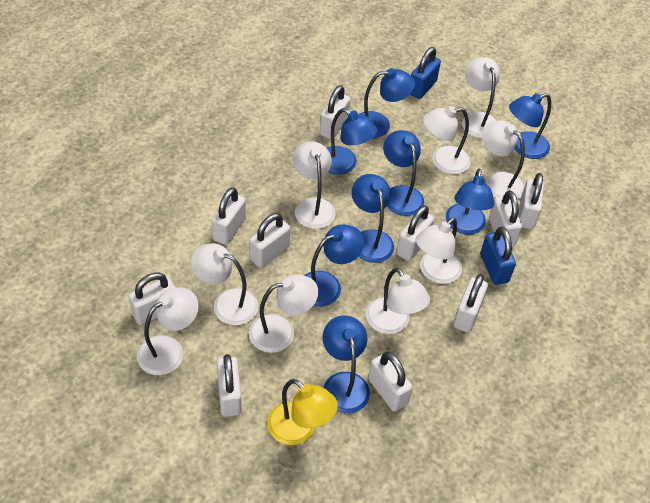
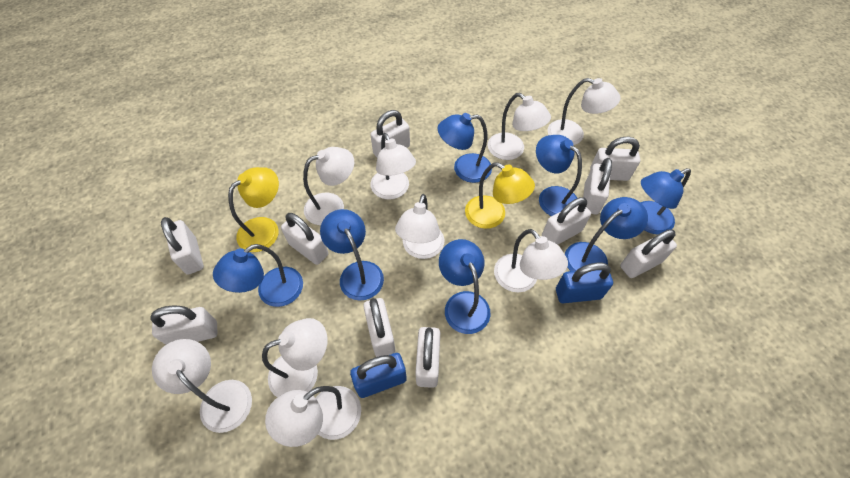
blue lamp: [304,224,364,307] [322,315,370,413] [327,108,378,175] [352,174,394,263] [358,68,415,138] [383,130,424,216] [446,168,494,235] [509,93,551,159] = 8 -> [213,244,303,307] [320,209,384,301] [438,113,492,183] [439,239,490,334] [536,135,582,216] [565,197,648,271] [640,168,691,235] = 7
yellow lamp: [267,379,338,445] = 1 -> [228,167,279,252] [465,163,535,229] = 2

